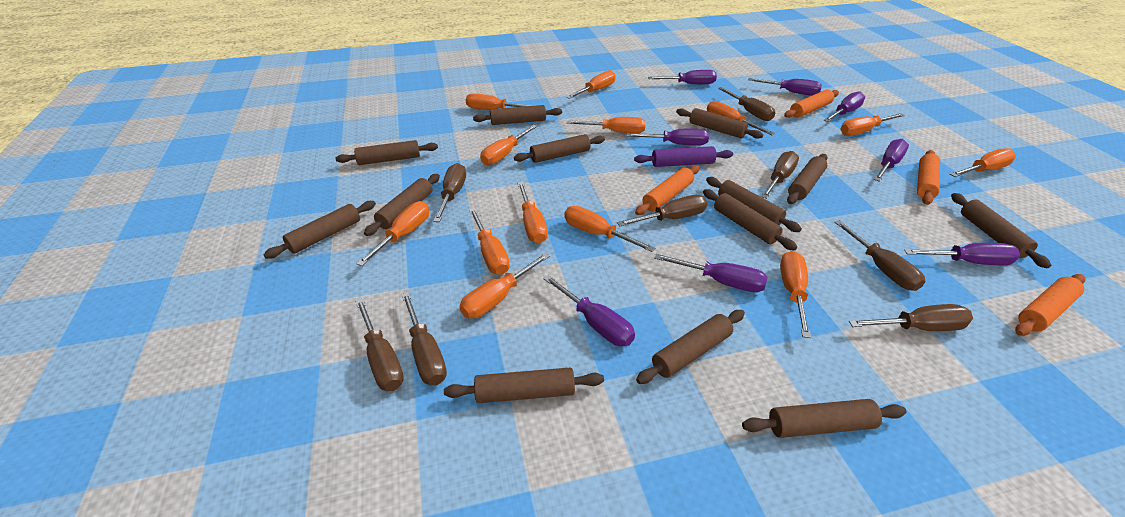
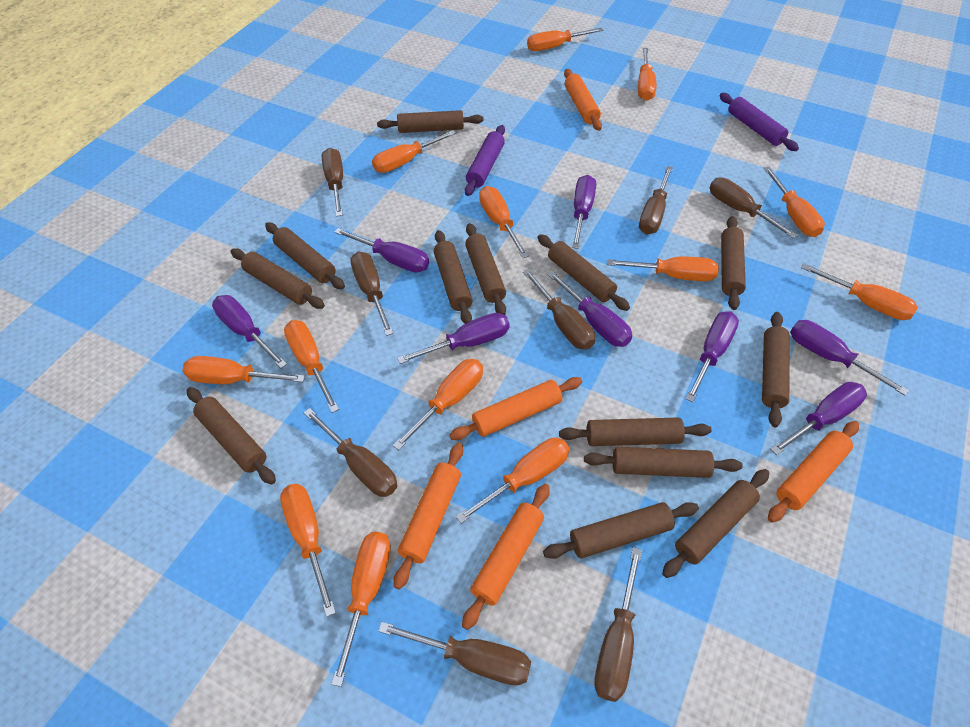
orange rolling pin: [635,165,700,215] [784,90,839,118] [917,150,940,205] [1015,274,1085,336] = 4 -> [394,443,463,589] [449,377,582,440] [462,484,550,630] [564,69,602,131] [768,421,859,523] = 5
purple rolling pin: [634,146,733,167] = 1 -> [465,125,505,196] [720,93,799,151] = 2

